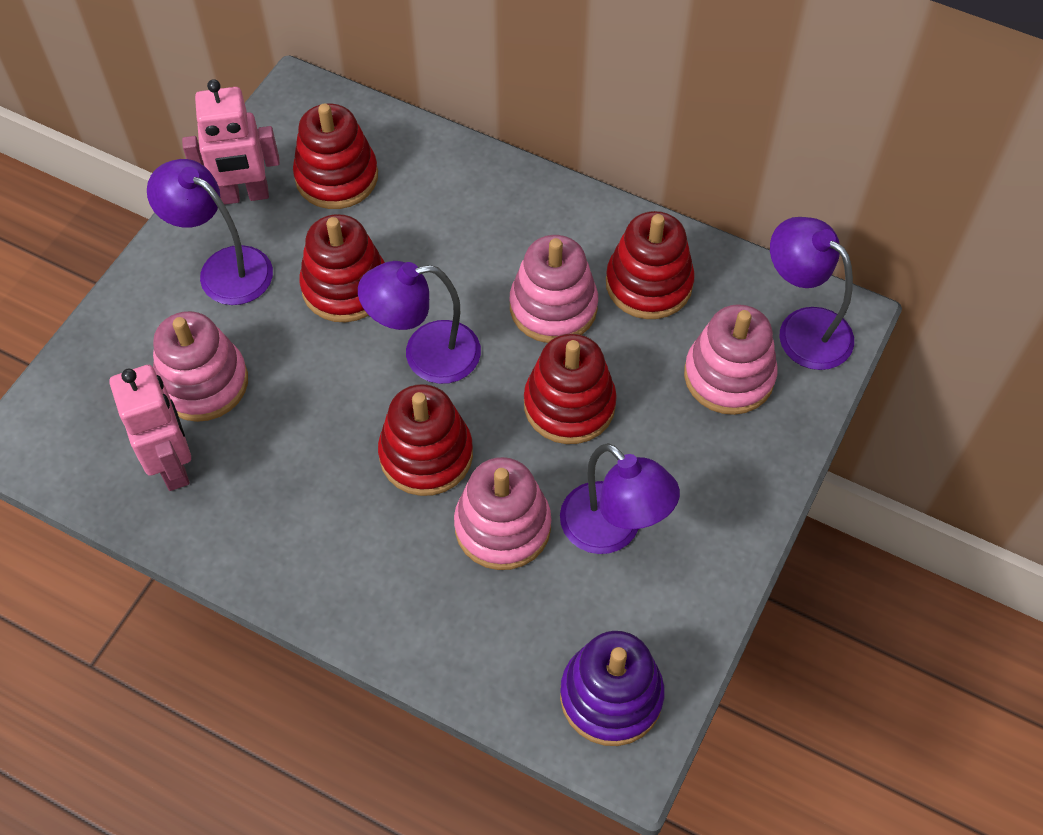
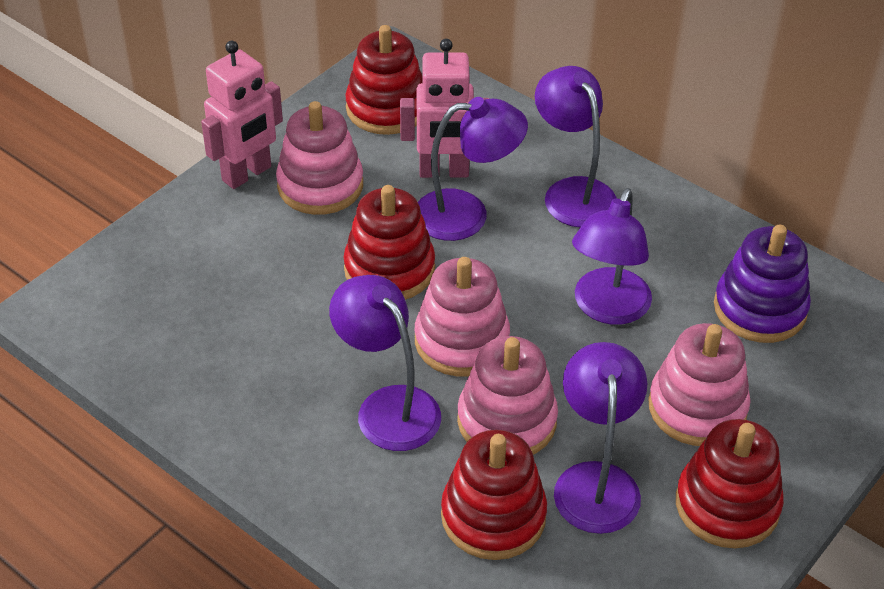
purple lamp: [147,159,273,305] [358,261,481,384] [560,443,680,554] [770,217,854,370] = 4 -> [329,275,441,451] [418,97,528,241] [535,66,617,227] [554,342,647,534] [572,188,652,325] = 5
red stacking toy: [293,104,378,209] [299,214,385,322] [378,384,473,496] [524,334,617,444] [606,211,695,319] = 5 -> [344,185,435,300] [345,25,422,135] [441,430,547,560] [676,419,784,548] = 4

